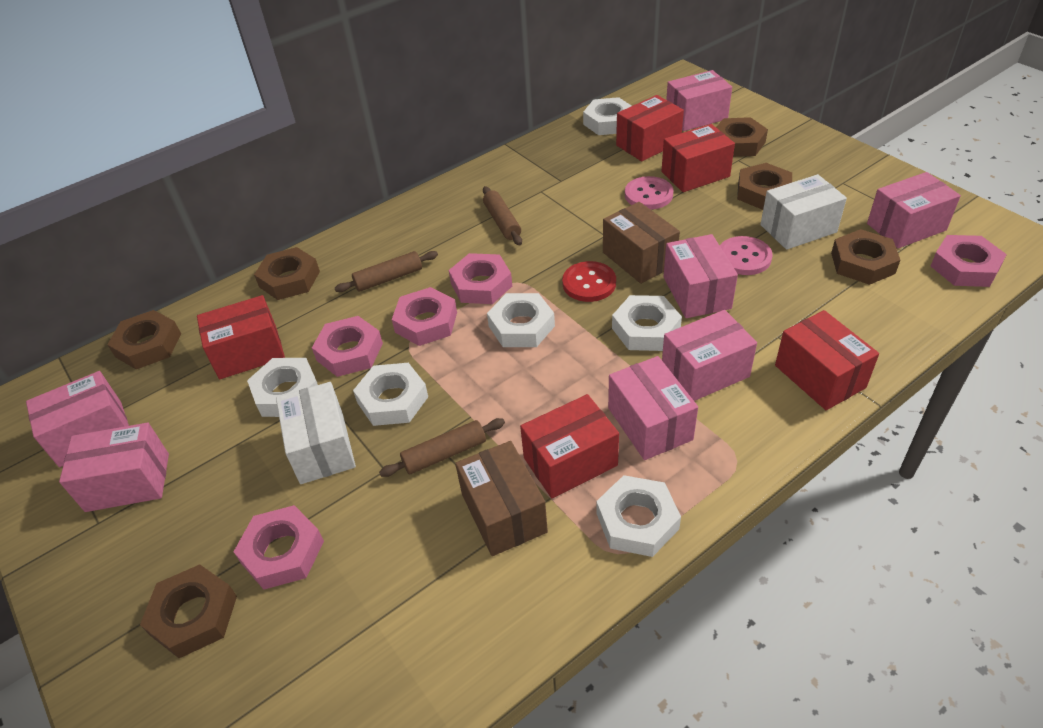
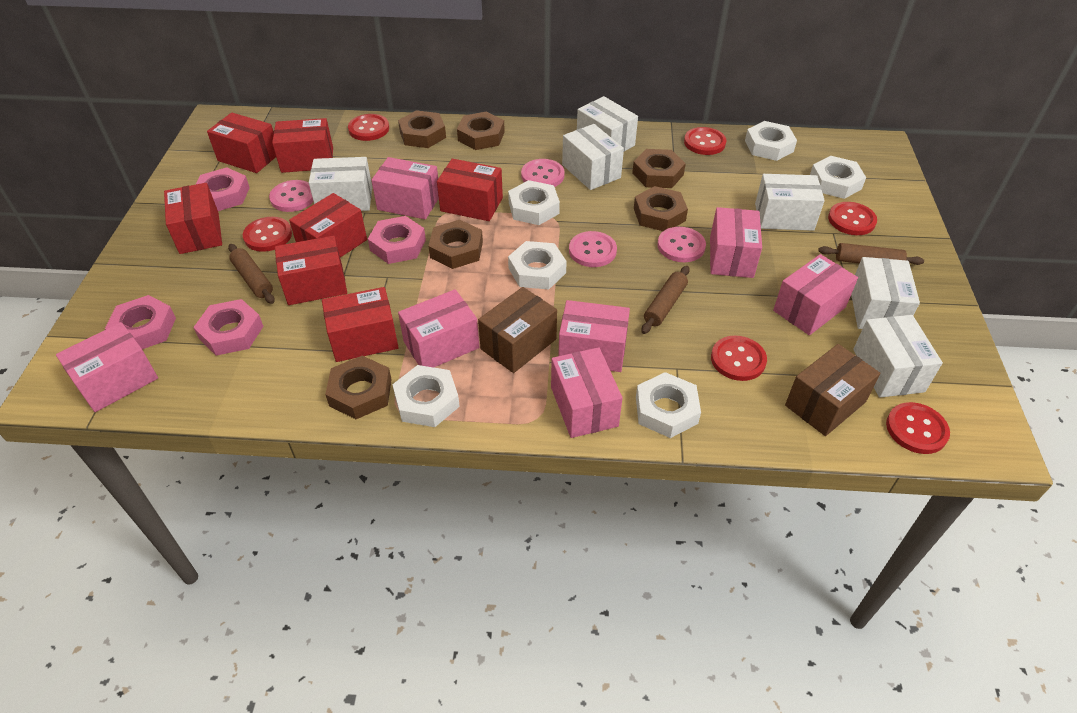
pink button: [625,176,673,210] [720,236,773,275] = 2 -> [269,180,314,212] [521,159,565,187] [569,231,617,267] [658,227,706,262] = 4
pink nut: [234,505,324,590] [312,316,383,377] [392,287,457,346] [449,253,512,304] [931,235,1007,287] = 5 -> [105,295,176,349] [193,299,263,356] [195,167,250,211] [368,216,426,264] = 4
red box: [197,295,285,379] [520,394,619,498] [616,95,684,161] [661,124,735,192] [775,310,879,410] = 5 -> [164,183,222,254] [207,113,276,173] [272,118,333,173] [275,236,347,305] [289,193,367,258] [322,287,399,362] [437,159,503,221] = 7
red button: [562,261,616,302] = 1 -> [243,217,292,252] [348,114,389,141] [684,127,726,155] [711,335,767,381] [828,202,877,235] [886,402,950,454] = 6
white box: [276,382,356,484] [760,174,847,250] = 2 -> [309,157,372,211] [562,124,624,190] [577,96,638,151] [755,174,825,231] [851,257,920,329] [853,315,943,398] = 6

